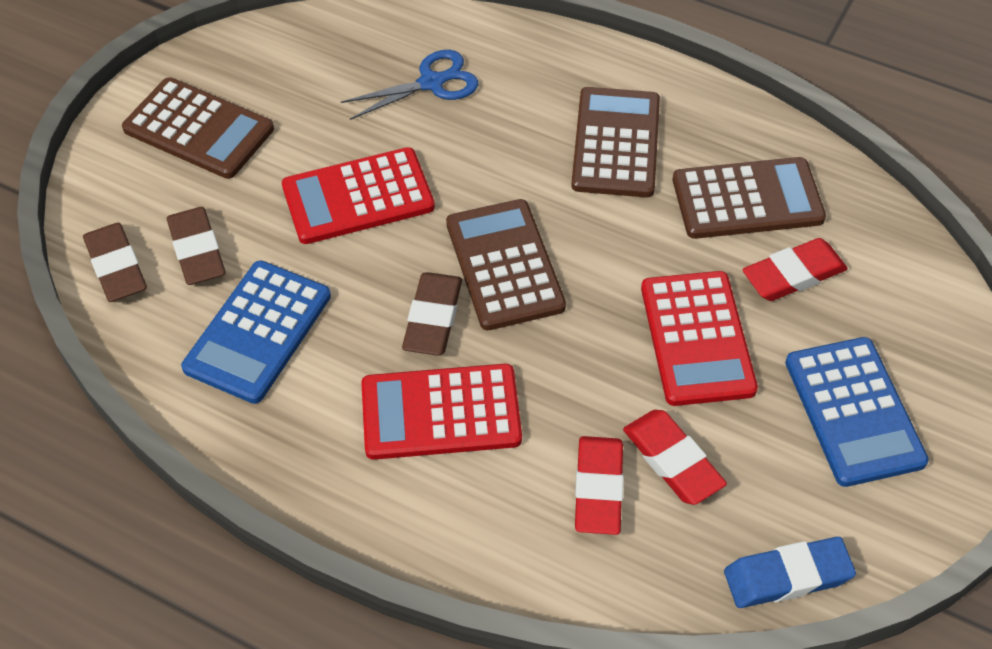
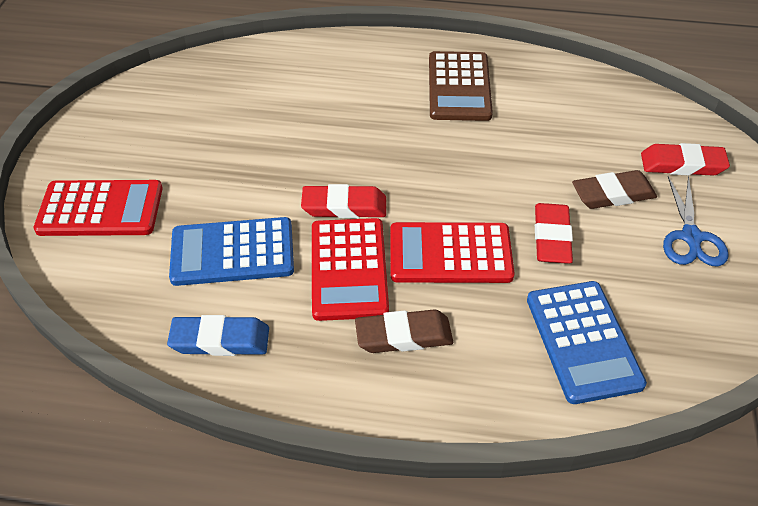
brown calculator: [122,77,274,179] [446,199,566,330] [571,87,660,197] [673,157,826,239] = 4 -> [429,51,493,121] = 1
brown eraser: [83,223,147,302] [167,207,226,285] [402,272,462,356] = 3 -> [355,309,453,353] [572,170,657,209] = 2

